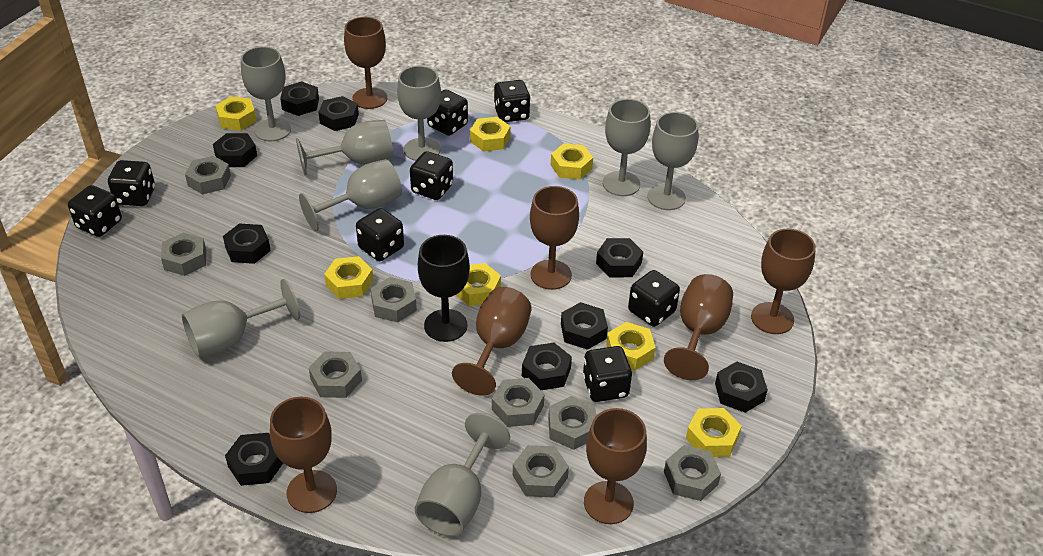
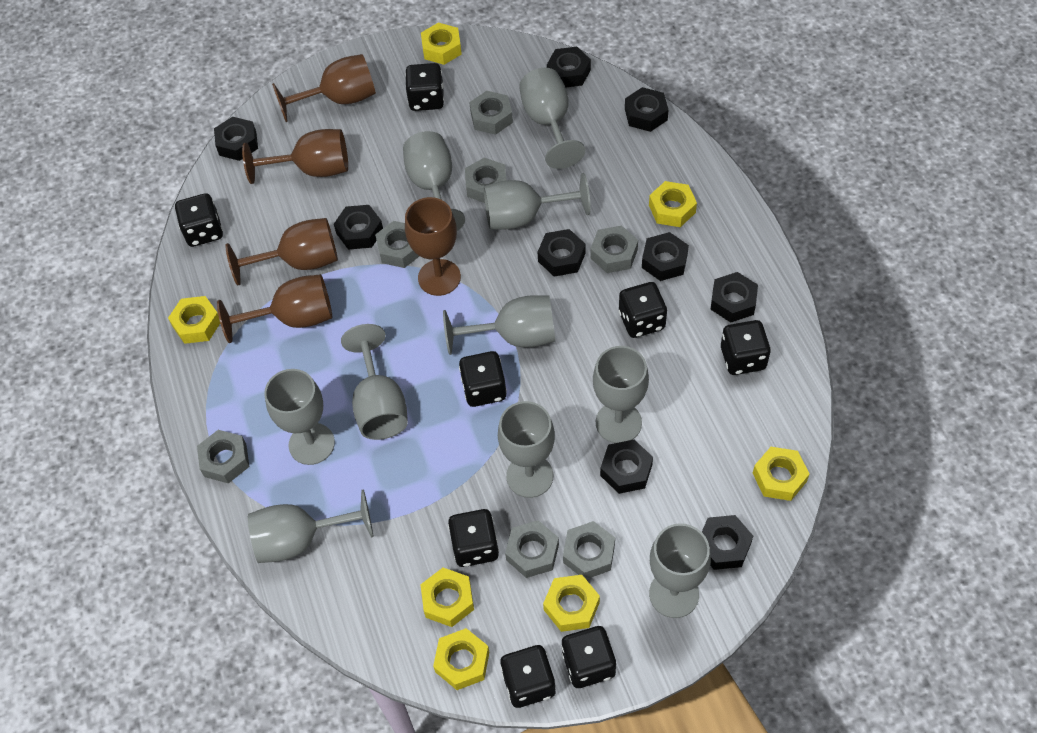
black goblet: [418,235,470,342] = 1 -> none = 0
brown goblet: [270,396,337,513] [344,17,387,109] [452,287,531,396] [530,186,579,290] [584,408,647,524] [664,274,733,380] [751,229,816,334] = 7 -> [217,274,332,343] [226,218,338,285] [242,129,348,184] [272,54,376,122] [405,197,461,296] = 5
grey goblet: [182,279,300,357] [241,47,291,141] [296,120,393,175] [299,159,402,231] [397,66,441,161] [415,413,510,537] [603,99,650,196] [647,112,698,210] = 8 -> [248,489,374,563] [264,369,335,465] [341,324,408,440] [403,131,465,231] [443,295,555,355] [484,173,591,229] [498,401,555,498] [519,68,585,169] [593,346,649,443] [649,523,711,618] = 10
grey nut: [161,233,206,276] [185,156,231,195] [309,351,362,398] [371,277,417,322] [492,378,545,427] [513,445,569,497] [548,396,596,450] [664,445,721,501] = 8 -> [197,430,249,483] [375,221,419,268] [465,158,506,203] [469,91,513,135] [505,520,559,578] [563,521,615,579] [590,226,638,273] = 7

